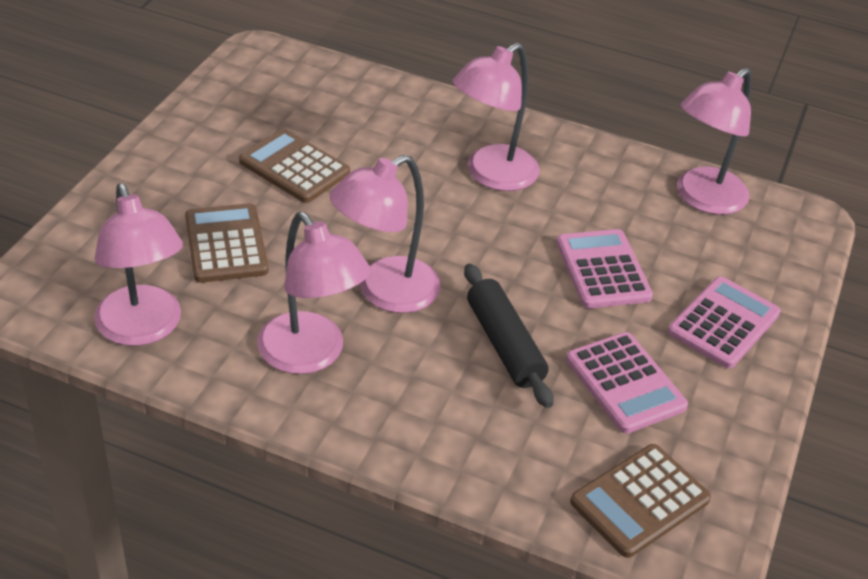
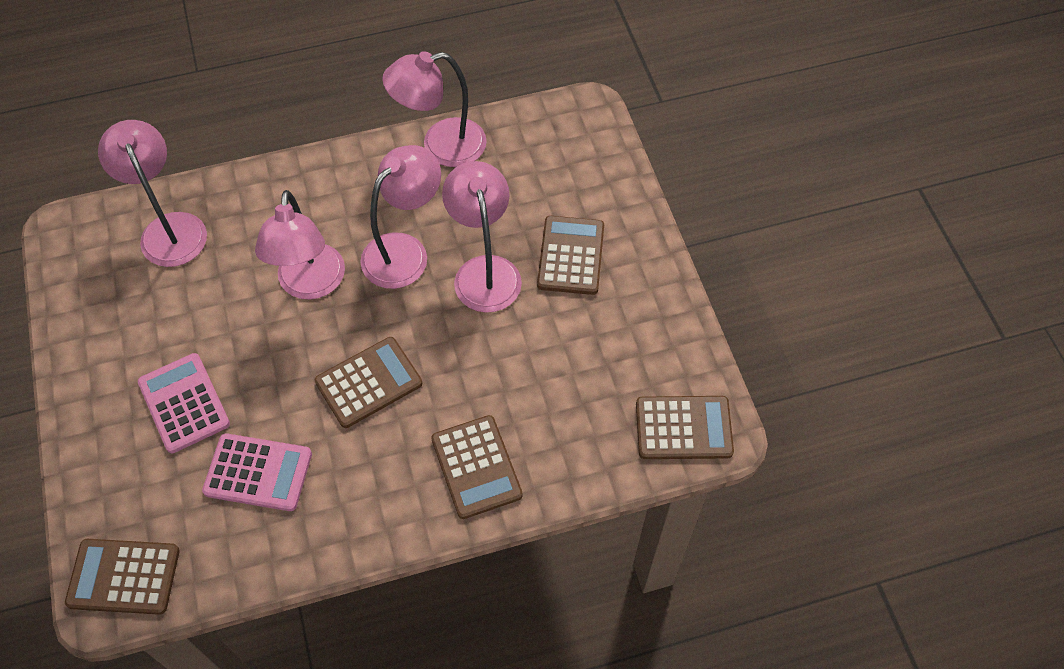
black rolling pin: [464,263,554,408] = 1 -> none = 0
brown calculator: [185,203,269,283] [239,129,350,203] [570,444,711,558] = 3 -> [65,539,180,615] [315,337,422,428] [431,415,523,519] [537,216,604,295] [636,396,734,459] = 5
pink calculator: [557,229,653,308] [566,332,688,434] [668,276,781,369] = 3 -> [138,353,230,453] [202,433,312,511] = 2

